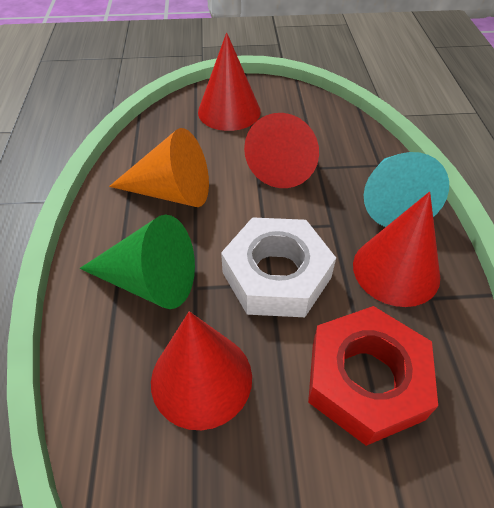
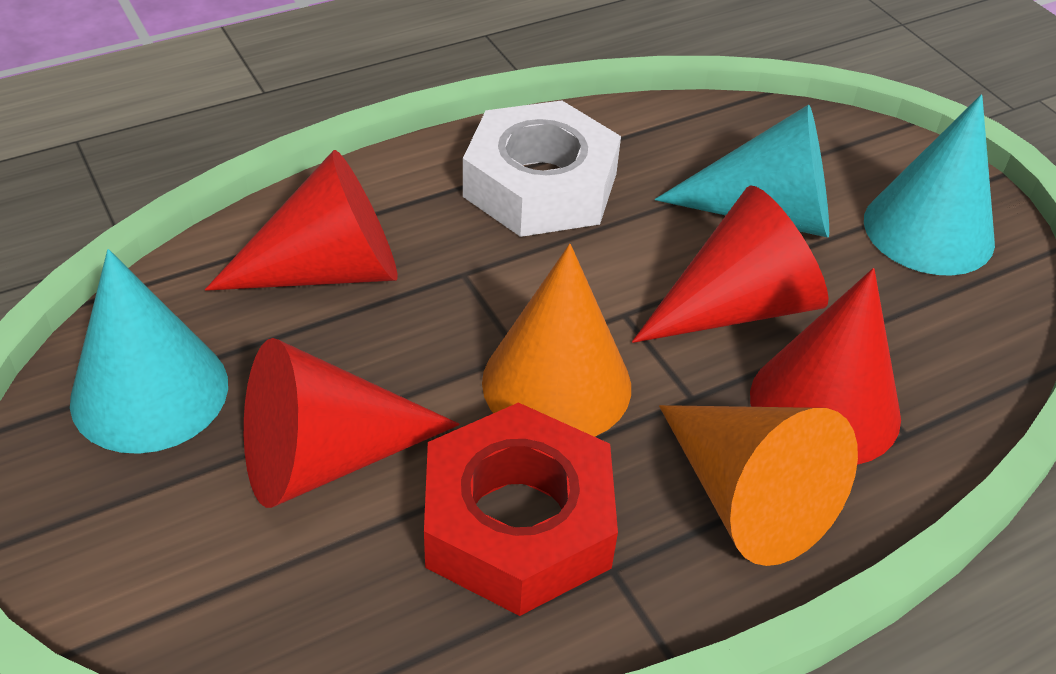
green cone: [80,215,195,309] = 1 -> none = 0
orange cone: [109,128,209,207] = 1 -> [482,244,631,437] [659,405,858,566] = 2
turquoise cone: [364,152,449,227] = 1 -> [70,249,228,454] [655,104,829,238] [864,94,995,276] = 3

